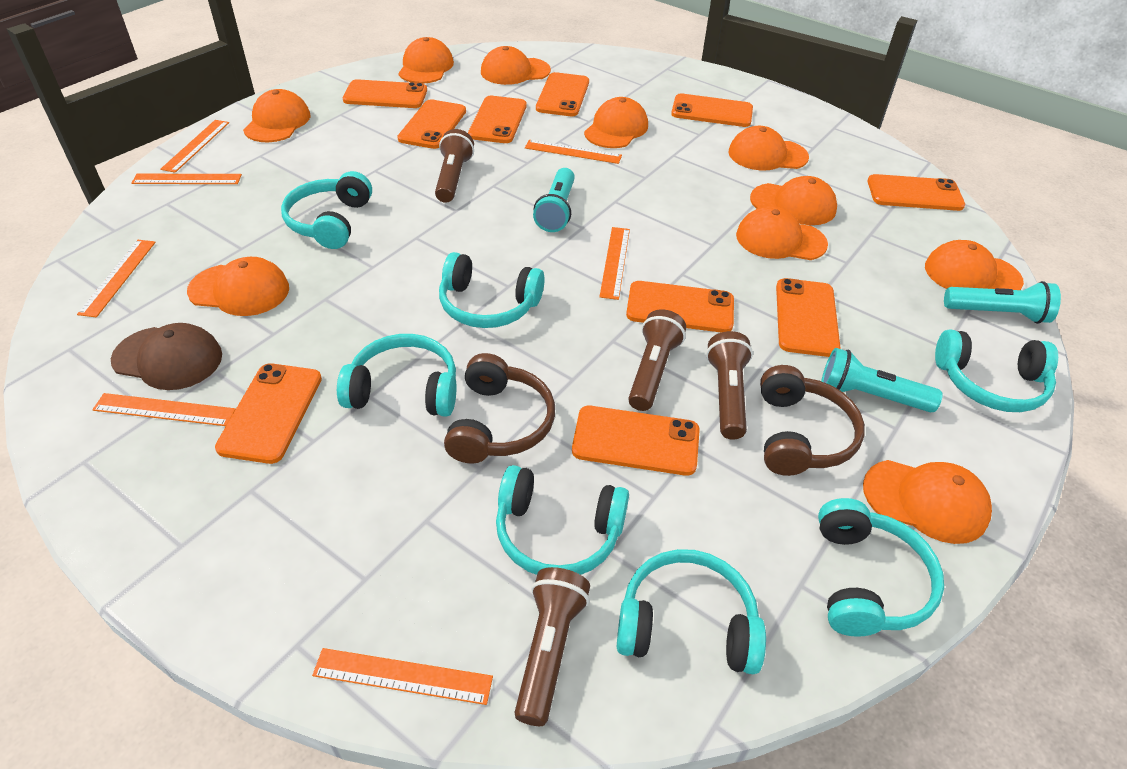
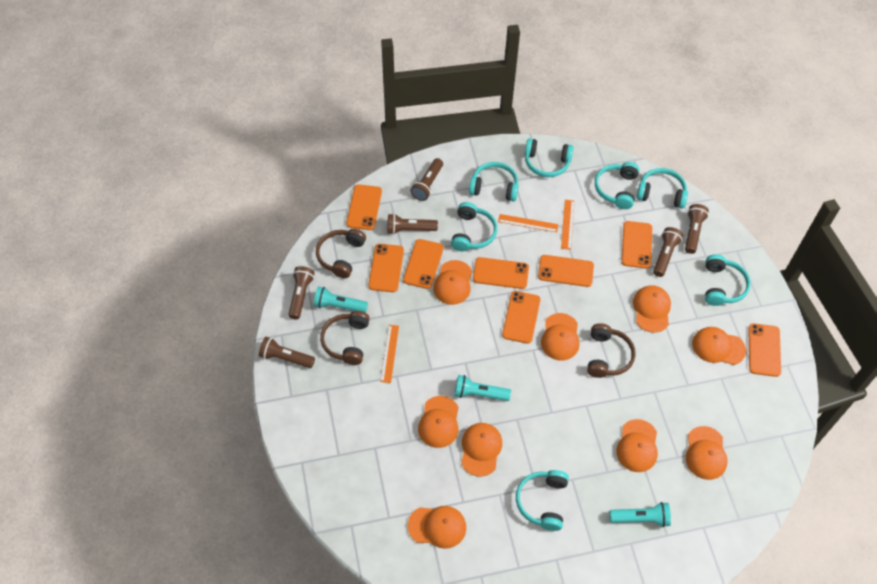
brown cap: [111,323,222,390] = 1 -> none = 0
brown flashlight: [435,129,474,203] [514,567,590,726] [628,309,686,411] [706,331,753,440] = 4 -> [259,337,315,368] [288,266,314,319] [387,214,438,235] [410,158,443,201] [653,227,683,277] [685,204,709,254] = 6
brown headphones: [444,353,555,464] [760,365,865,476] = 2 -> [316,229,366,278] [320,311,370,365] [587,323,636,378] = 3
orange cap: [187,257,289,316] [243,89,310,142] [398,37,454,84] [481,46,551,85] [584,97,648,148] [729,126,809,170] [736,206,828,260] [750,176,837,225] [863,460,992,544] [925,240,1024,290] = 10 -> [408,506,466,549] [418,396,459,448] [433,260,472,305] [461,423,502,477] [541,313,579,361] [616,419,658,472] [633,285,671,333] [686,426,728,480] [692,327,746,365] = 9
orange phone: [215,363,322,464] [343,79,427,108] [397,99,466,149] [468,96,527,143] [536,72,589,116] [572,406,700,476] [626,281,734,333] [671,93,753,127] [776,278,841,357] [867,174,965,211] = 10 -> [346,184,382,230] [368,244,404,292] [403,239,444,289] [473,257,529,289] [502,291,540,344] [538,255,594,287] [621,221,652,269] [748,323,781,377] = 8
orange ruler: [77,240,156,317] [92,393,236,426] [131,174,242,184] [160,120,229,173] [312,648,493,705] [525,140,622,164] [599,227,630,300] = 7 -> [380,325,399,383] [498,214,559,232] [561,200,575,250] = 3

